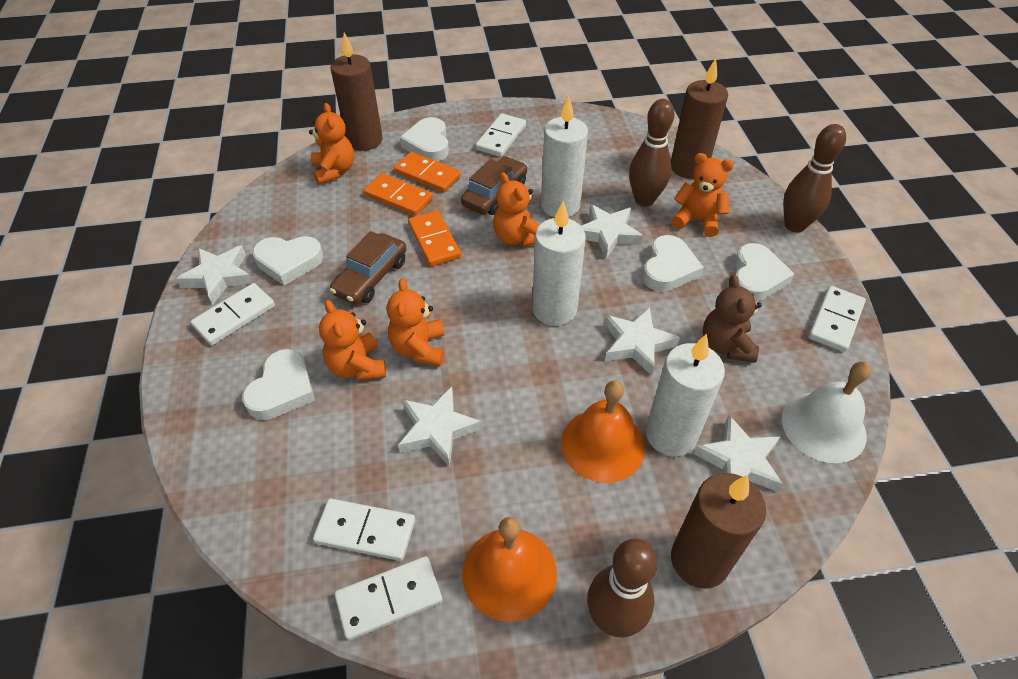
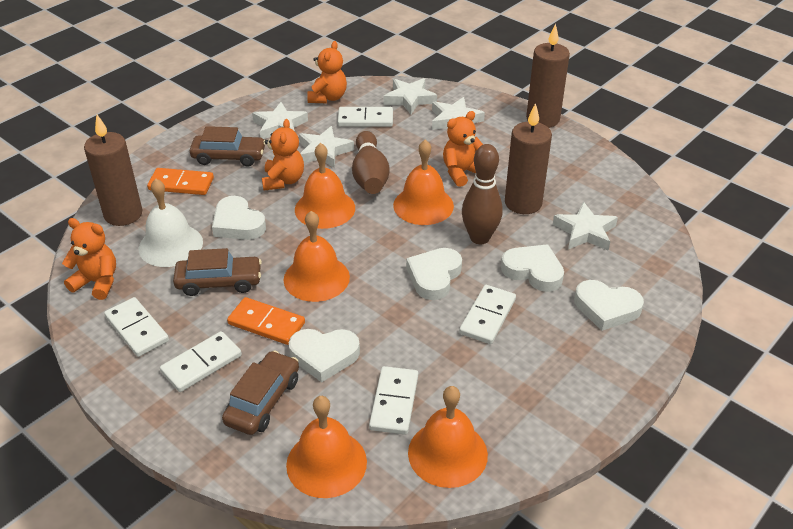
brown bowling pin: [587,539,657,637] [629,99,674,207] [783,124,846,233] = 3 -> [352,131,390,194] [462,144,503,244] = 2
brown car: [329,231,406,304] [461,156,527,215] = 2 -> [173,248,262,296] [190,126,265,167] [222,350,299,435] = 3
brown teddy bear: [703,275,762,363] = 1 -> none = 0
orange bell: [462,517,557,622] [561,380,645,483] = 2 -> [284,211,350,302] [286,396,367,498] [295,143,355,229] [393,140,454,225] [408,386,488,488] = 5
orange domino: [364,173,433,216] [394,152,461,192] [408,211,461,266] = 3 -> [147,168,214,195] [227,297,305,345] = 2
orange teddy bear: [309,103,354,185] [319,300,386,381] [387,278,445,366] [493,172,540,247] [671,153,734,237] = 5 -> [62,218,116,300] [262,119,304,190] [307,41,347,103] [443,111,483,187] = 4
white candle: [532,201,586,326] [541,96,588,217] [646,334,725,456] = 3 -> none = 0

